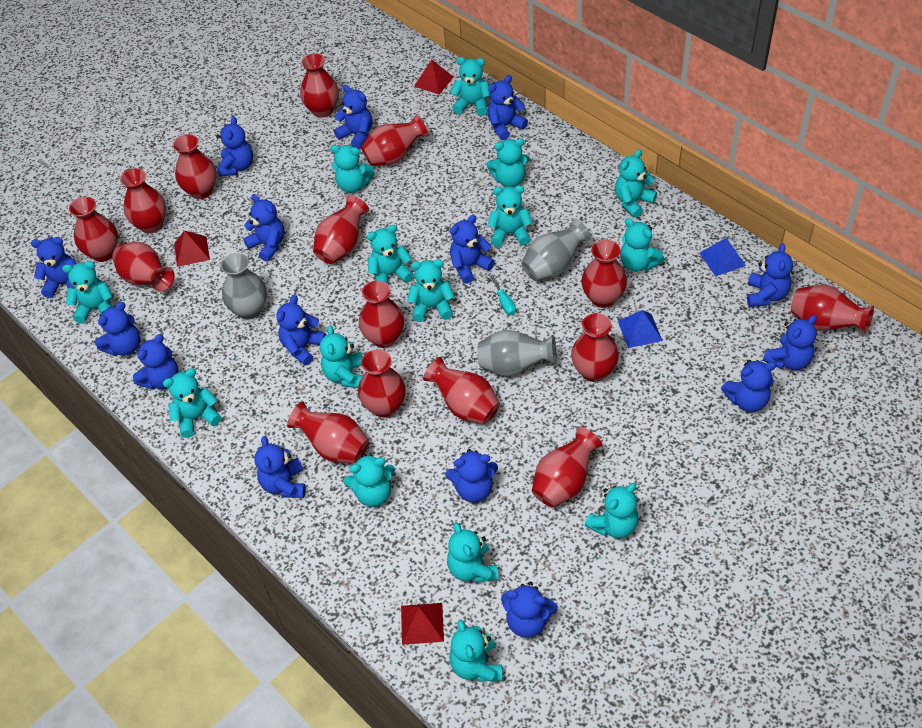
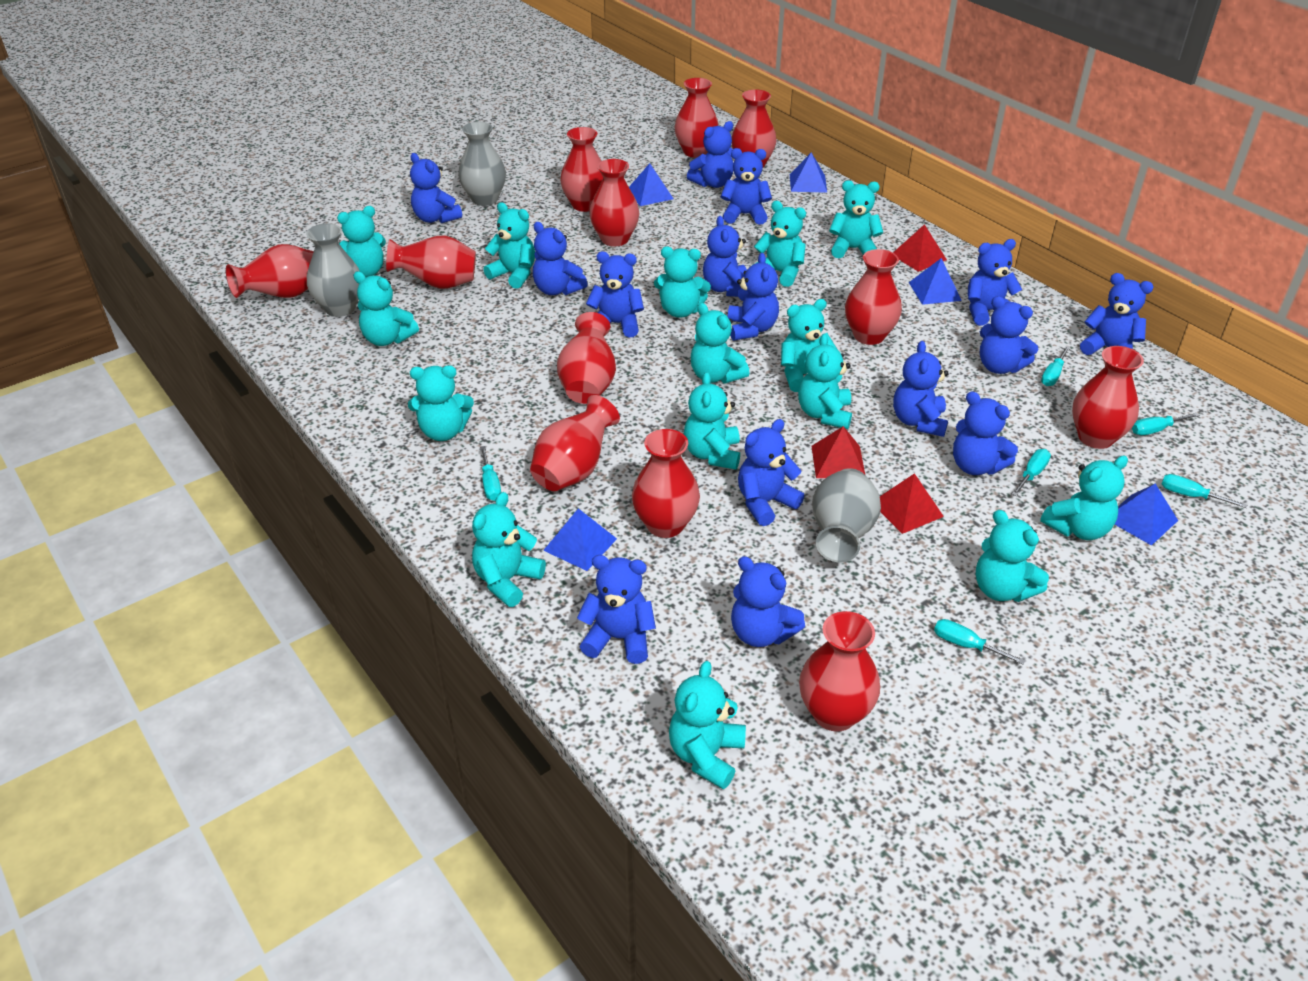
blue pyramid: [618,310,663,348] [699,238,746,276] = 2 -> [543,508,617,571] [629,163,673,206] [790,152,827,193] [909,258,962,305] [1114,484,1178,546] = 5
red vase: [69,197,118,262] [112,242,174,292] [120,168,166,234] [173,134,216,199] [287,401,369,463] [300,53,339,118] [313,195,369,264] [358,350,406,417] [359,281,404,348] [361,114,429,166] [423,357,500,424] [532,426,602,508] [571,313,619,382] [581,240,627,308] [791,284,874,334] = 15 -> [226,244,314,298] [386,235,476,289] [530,395,620,491] [557,312,616,404] [560,127,603,212] [589,159,639,246] [632,429,700,538] [674,78,719,158] [732,90,776,168] [799,611,880,731] [845,249,902,345] [1072,346,1144,449] = 12
turquoise screwdriver: [489,274,516,315] = 1 -> [480,446,501,501] [934,619,1026,665] [1012,449,1051,496] [1041,346,1070,386] [1132,413,1200,435] [1162,474,1247,508] = 6

